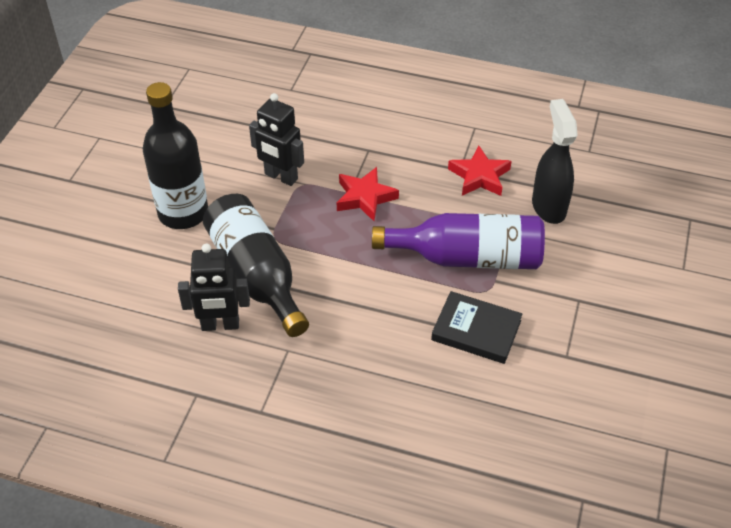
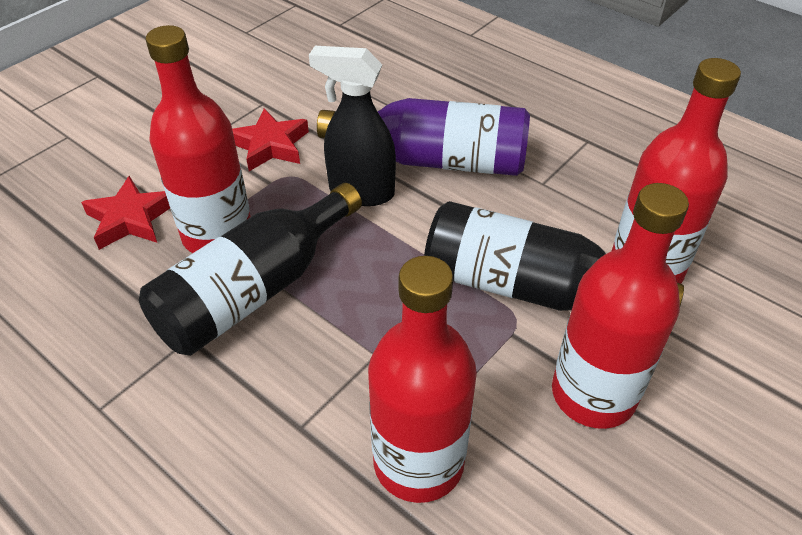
black book: [431,291,522,364] = 1 -> none = 0
black robot: [178,244,250,331] [249,93,304,186] = 2 -> none = 0
red bottle: none = 0 -> [146,25,251,253] [368,256,477,503] [552,183,689,429] [612,58,741,284] = 4

